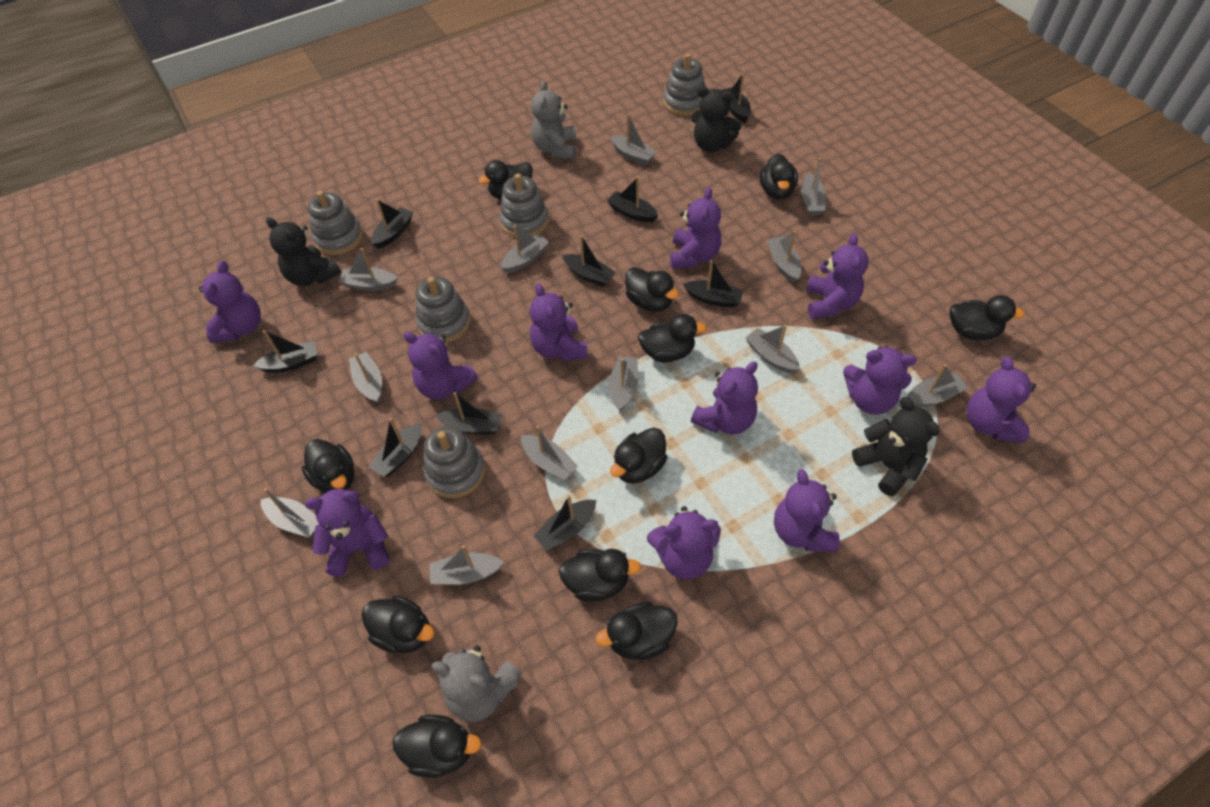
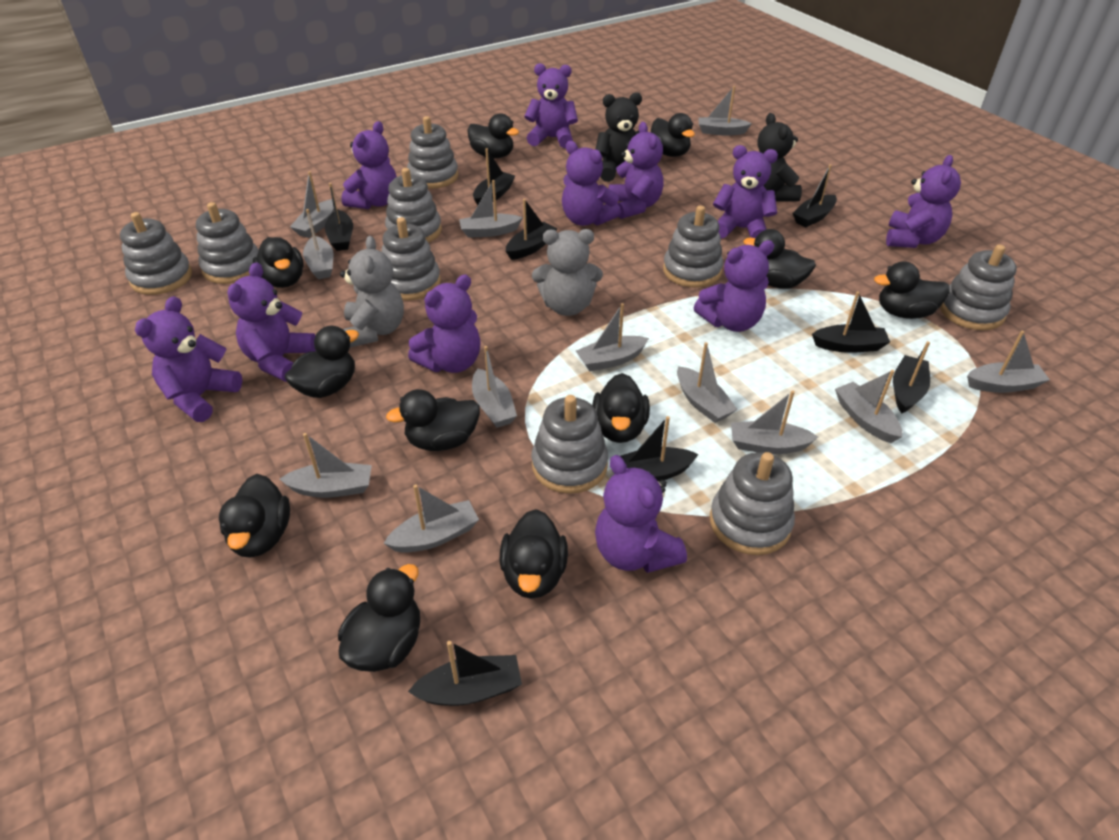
black boat: [253,330,317,373] [369,418,422,477] [371,199,413,249] [436,392,502,434] [534,495,596,551] [563,235,616,287] [607,177,658,222] [683,260,743,308] [722,73,751,123] = 9 -> [325,183,353,251] [408,641,522,706] [473,148,515,205] [506,199,557,260] [620,416,699,482] [793,164,837,227] [812,291,890,353] [893,341,930,414] = 8
black teddy bear: [266,217,341,286] [691,86,742,153] [852,397,940,496] = 3 -> [595,92,642,182] [758,113,802,201] = 2
grey stacking toy: [308,190,363,255] [416,277,471,343] [423,426,485,498] [499,173,549,238] [664,53,705,116] = 5 -> [120,212,192,295] [196,202,259,284] [381,217,441,301] [385,168,442,243] [407,116,458,189] [531,395,608,494] [663,205,723,288] [710,452,795,555] [940,244,1017,330] = 9

